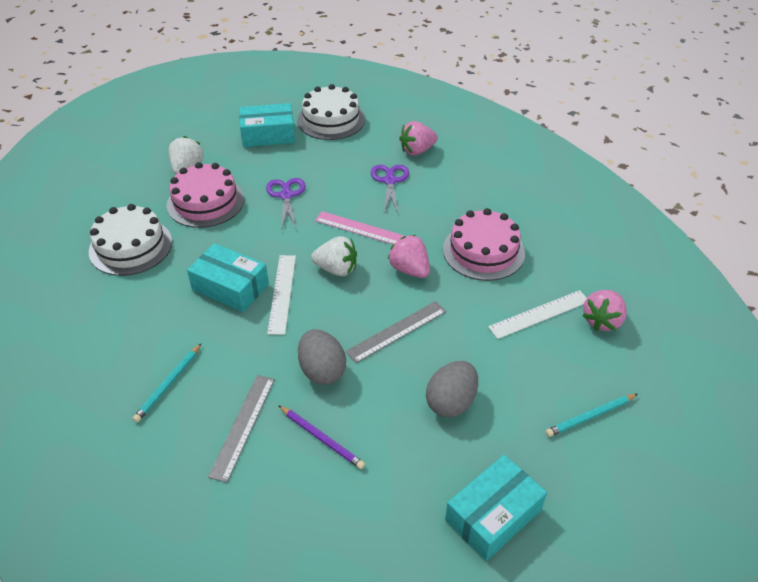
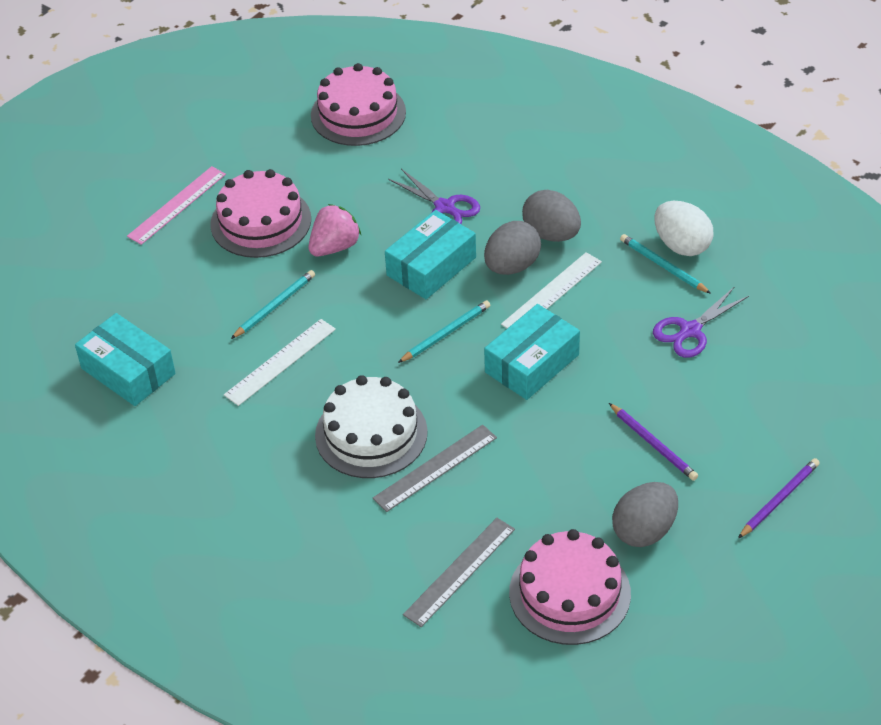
grey egg: [298,329,346,385] [426,361,478,417] = 2 -> [484,221,541,275] [522,190,581,242] [612,482,678,547] = 3
pink cake: [167,162,244,228] [443,208,525,281] = 2 -> [210,169,311,258] [311,63,406,146] [509,529,631,645] = 3
pink strawberry: [387,235,430,278] [399,121,438,156] [582,290,627,331] = 3 -> [308,204,361,257] = 1
purple pencil: [278,405,365,469] = 1 -> [609,403,698,481] [738,458,820,538] = 2
turquoise pencil: [133,344,201,422] [546,394,638,437] = 2 -> [231,270,315,339] [398,300,490,363] [620,234,711,294] = 3
white cake: [89,204,172,276] [297,84,365,140] = 2 -> [315,375,428,478] = 1
white egg: none = 0 -> [654,201,713,256] = 1
white strawberry: [169,136,204,175] [311,236,357,276] = 2 -> none = 0

